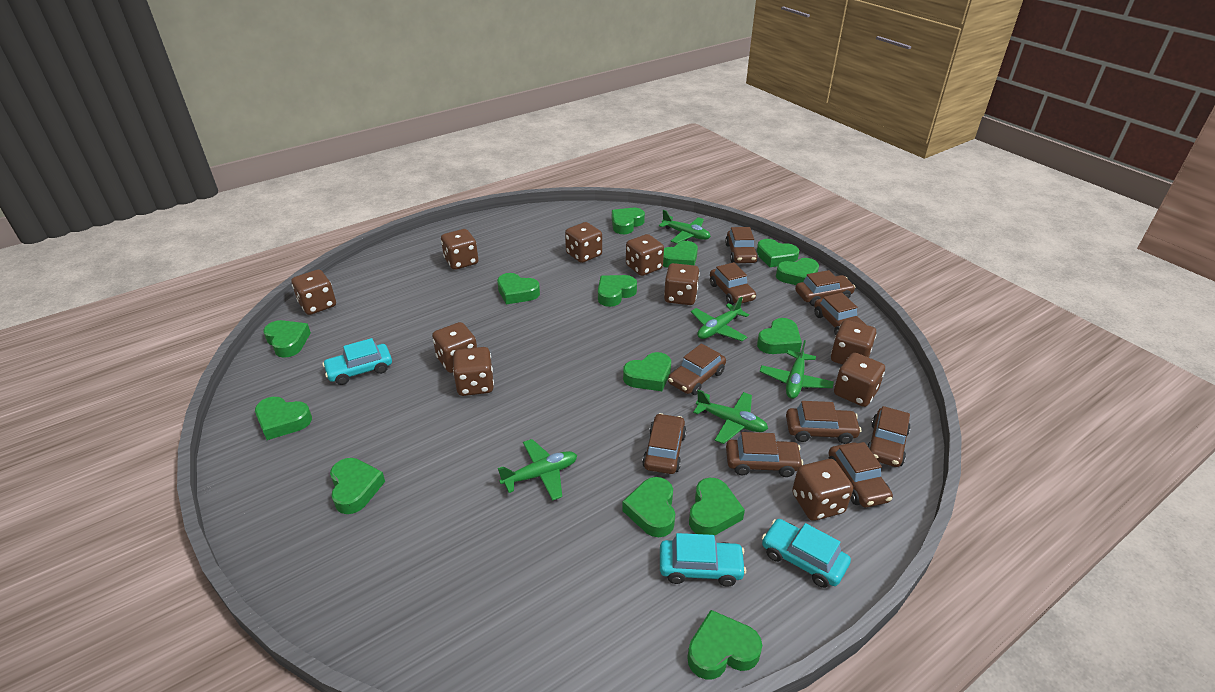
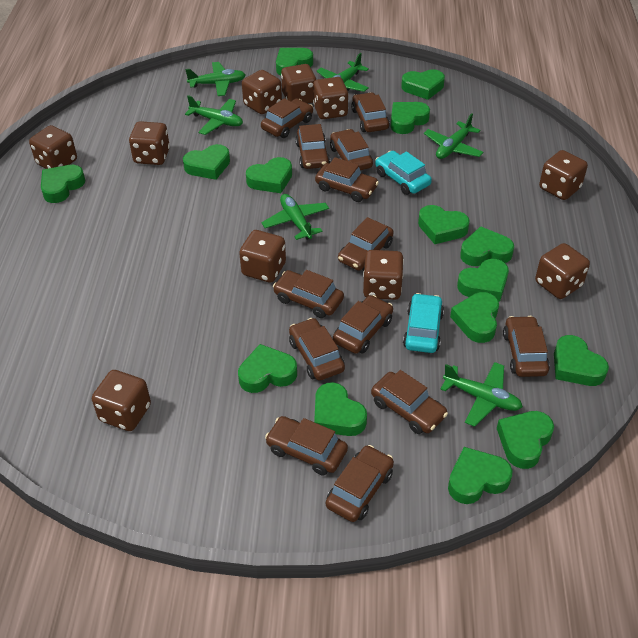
brown car: [642,413,687,474] [668,343,726,395] [710,262,756,305] [725,227,758,263] [726,432,803,477] [786,401,861,444] [795,270,856,306] [814,293,866,335] [828,442,893,507] [867,406,911,467] = 10 -> [261,98,313,138] [265,416,348,475] [273,270,344,318] [289,318,345,381] [295,124,330,169] [315,157,379,202] [326,445,394,522] [330,129,373,170] [333,295,393,354] [338,217,393,271] [351,92,390,132] [371,370,448,434] [503,316,550,377] = 13
green heart: [255,397,312,440] [263,320,311,358] [330,458,385,514] [497,273,540,305] [598,275,637,307] [612,208,645,234] [622,477,675,537] [623,352,671,391] [663,241,698,268] [687,610,762,680] [689,478,745,536] [757,239,799,267] [757,318,802,354] [776,258,819,285] = 14 -> [41,165,85,203] [183,144,230,180] [238,344,297,393] [246,157,292,193] [276,48,313,76] [314,382,367,436] [391,102,430,134] [401,69,445,100] [418,205,470,244] [448,447,513,504] [450,292,499,343] [457,259,509,302] [460,226,514,266] [497,411,554,469] [554,335,609,386] = 15
green plane: [498,439,577,501] [659,210,711,244] [691,297,749,341] [693,389,768,444] [760,340,834,399] = 5 -> [185,62,245,96] [185,95,243,135] [262,194,329,240] [317,53,369,92] [424,113,484,159] [440,362,523,427] = 6
turquoise car: [322,338,392,385] [660,533,746,587] [762,519,851,588] = 3 -> [375,151,432,195] [403,293,444,353] = 2

